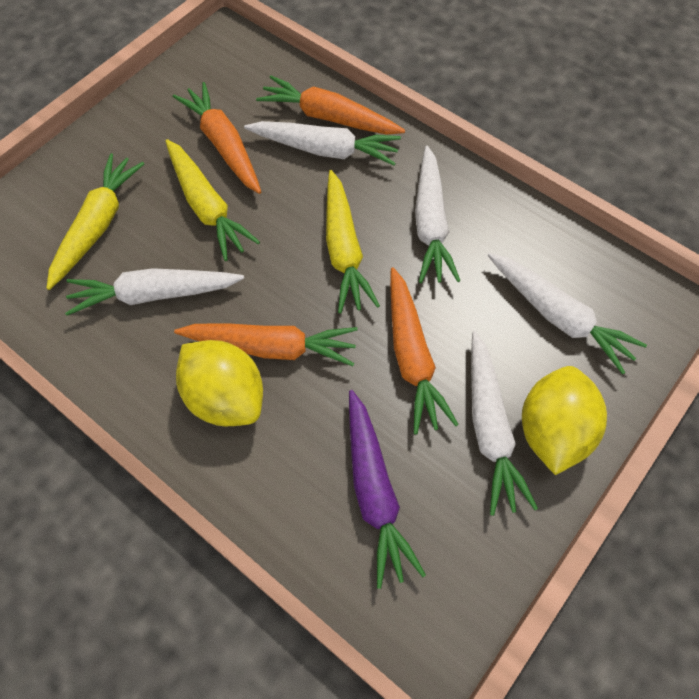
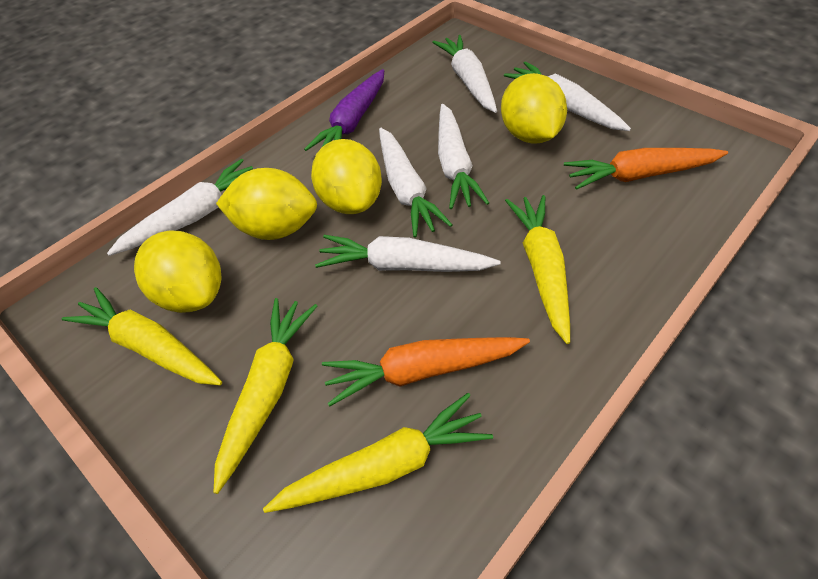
orange carrot: [173,82,261,194] [174,323,358,366] [256,76,405,135] [390,267,459,434] = 4 -> [322,337,530,407] [564,148,728,190] = 2
white carrot: [65,268,244,316] [244,121,401,166] [415,146,461,283] [471,331,538,516] [487,253,647,375] = 5 -> [107,159,253,256] [315,235,501,272] [379,128,453,237] [432,35,497,113] [438,104,489,209] [504,61,631,131] = 6
yellow carrot: [46,153,144,290] [165,139,260,261] [326,170,380,314] = 3 -> [62,287,222,385] [213,298,317,494] [263,393,493,513] [505,195,570,344] = 4
yellow lemon: [176,340,263,426] [522,366,607,475] = 2 -> [134,230,222,313] [216,168,317,240] [311,139,382,214] [501,73,567,144] = 4

